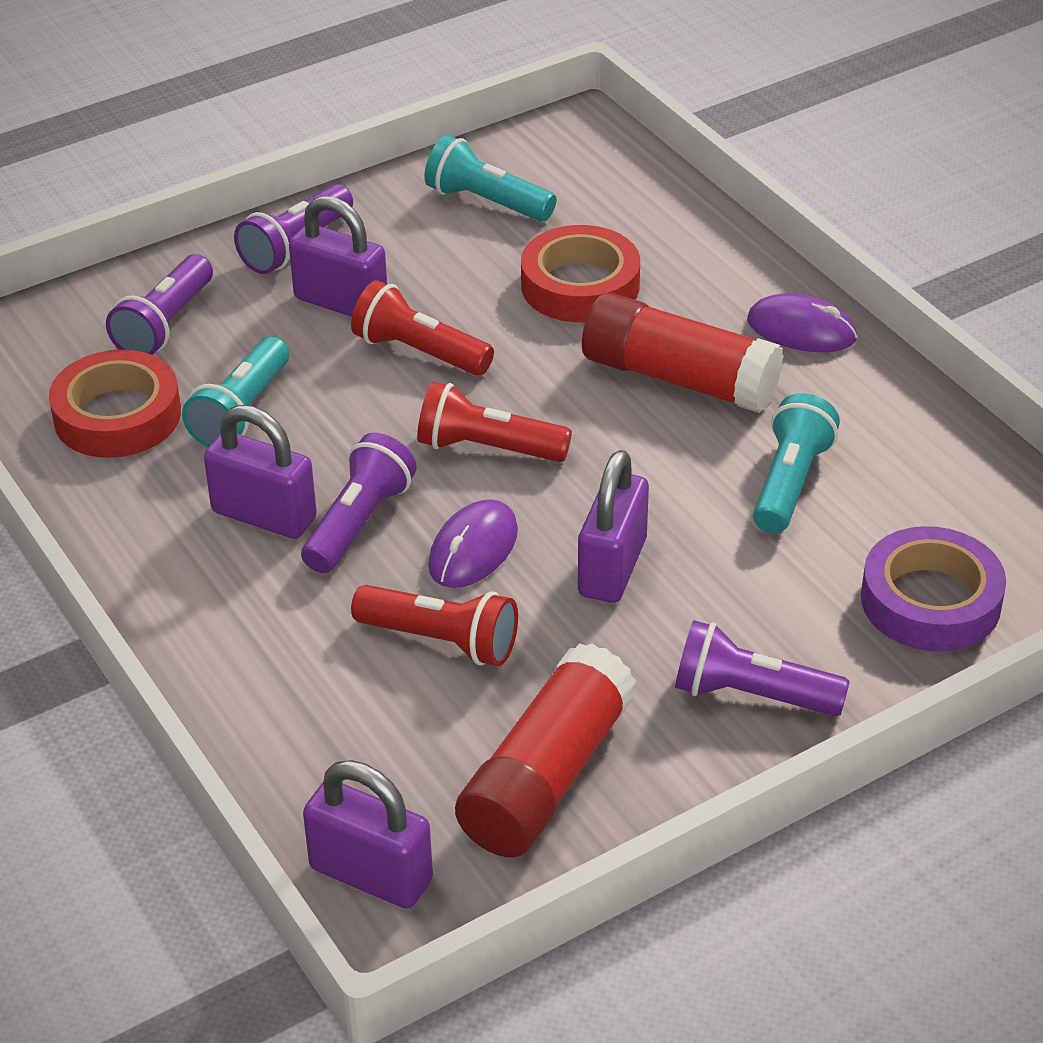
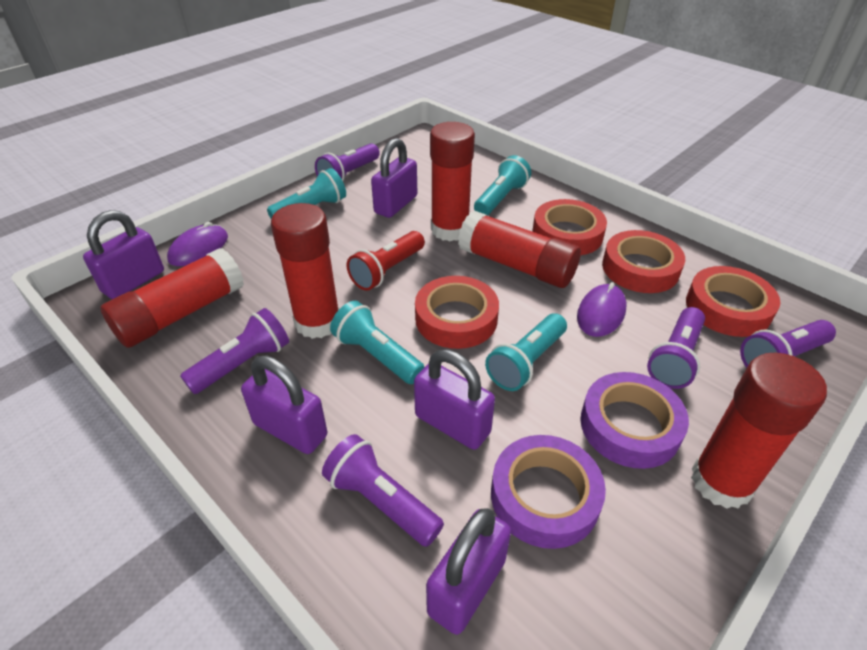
purple flashlight: [106,254,213,355] [234,184,353,274] [301,433,417,573] [675,620,850,716] = 4 -> [180,308,289,394] [315,143,380,181] [322,434,444,547] [647,307,705,389] [740,320,836,368] = 5
purple padlock: [204,405,317,539] [289,195,387,317] [303,760,433,909] [578,450,649,603] = 4 -> [83,210,164,299] [241,355,327,454] [371,138,417,218] [414,350,495,450] [426,508,511,635] = 5
purple tape: [861,526,1006,651] = 1 -> [491,435,606,549] [580,372,689,469] = 2
red flashlight: [351,280,494,376] [351,585,518,666] [417,382,572,462] = 3 -> [346,231,425,291] = 1
red glue stick: [455,643,637,857] [582,292,784,413] = 2 -> [100,248,244,348] [271,203,339,339] [430,122,475,241] [458,211,581,288] [691,353,827,509] = 5
red tape: [49,350,181,458] [521,225,640,322] = 2 -> [415,276,499,349] [532,199,607,255] [602,230,685,293] [686,266,780,337] = 4
turquoise flashlight: [182,336,289,447] [424,135,556,222] [753,393,840,533] = 3 -> [267,168,346,219] [330,301,424,384] [474,155,531,216] [485,313,567,391] = 4

